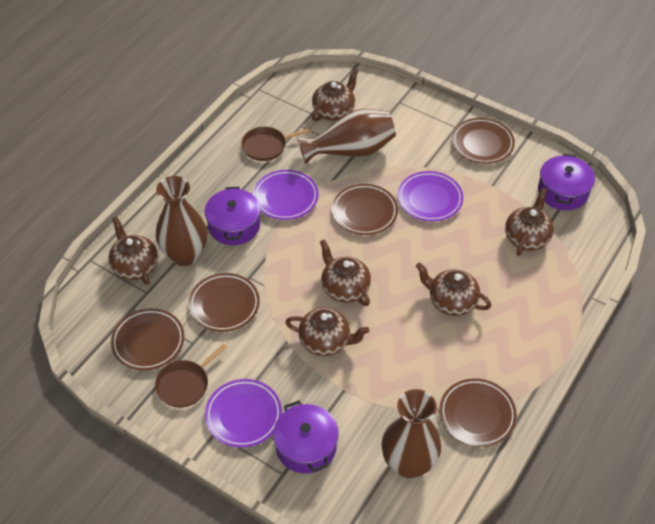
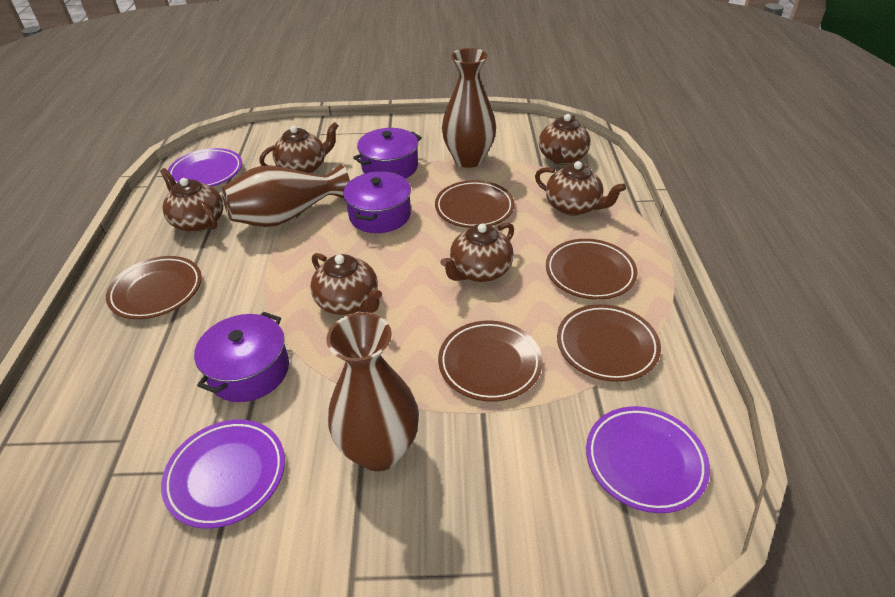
brown pan: [155,344,227,408] [241,127,312,161] = 2 -> none = 0

